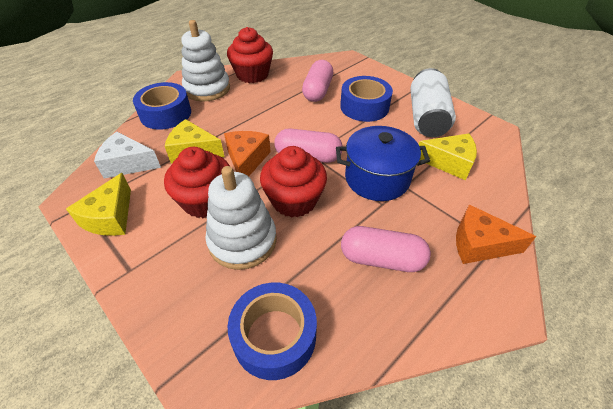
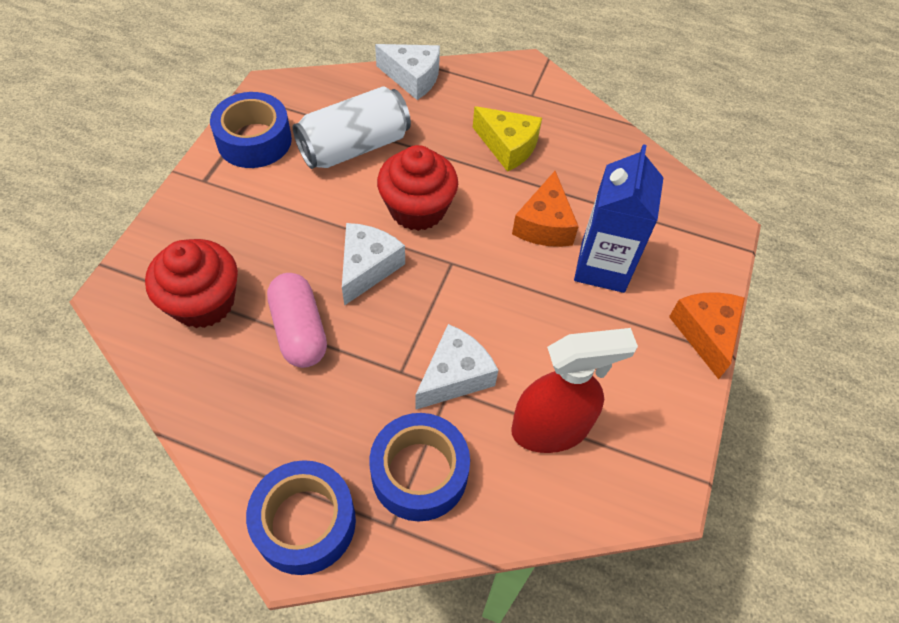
blue carton: none = 0 -> [574,144,664,293] = 1
blue pot: [336,126,430,201] = 1 -> none = 0
pink capsule: [274,128,343,163] [302,60,333,102] [341,226,431,272] = 3 -> [267,273,327,368] = 1
red cupcake: [164,147,230,218] [227,27,273,83] [260,146,327,218] = 3 -> [145,239,238,328] [377,145,458,231] = 2
red spray bottle: none = 0 -> [511,328,638,453] = 1
white cheese: [94,132,161,178] = 1 -> [342,223,405,306] [375,44,440,100] [415,324,498,410] = 3
white stacking toy: [181,20,230,101] [205,166,277,270] = 2 -> none = 0
yellow cheese: [66,173,131,236] [165,119,225,163] [419,133,477,180] = 3 -> [473,106,542,172] = 1

